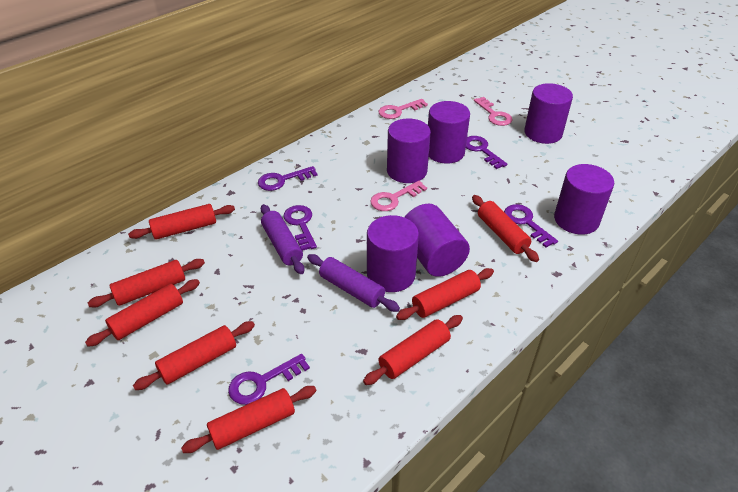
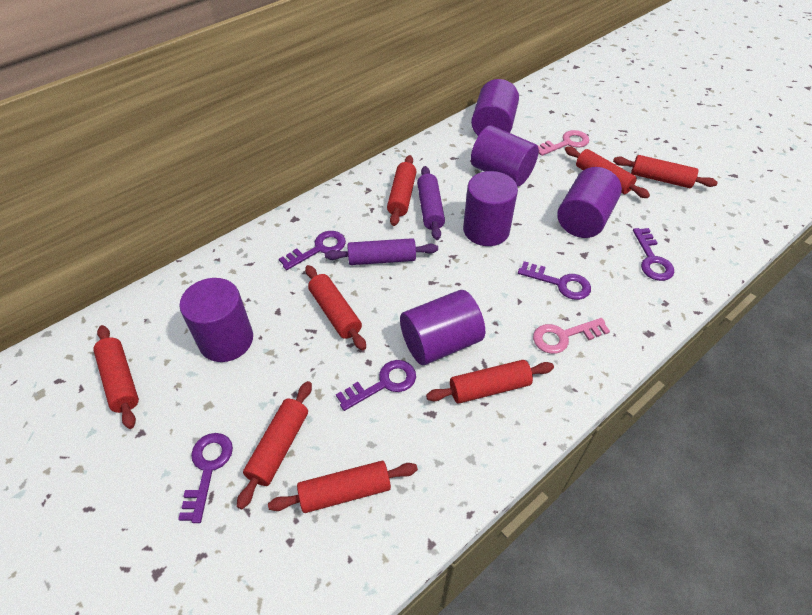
pink key: [370,181,427,211] [378,99,428,119] [474,97,512,126] = 3 -> [533,318,610,354] [537,130,589,156] = 2

